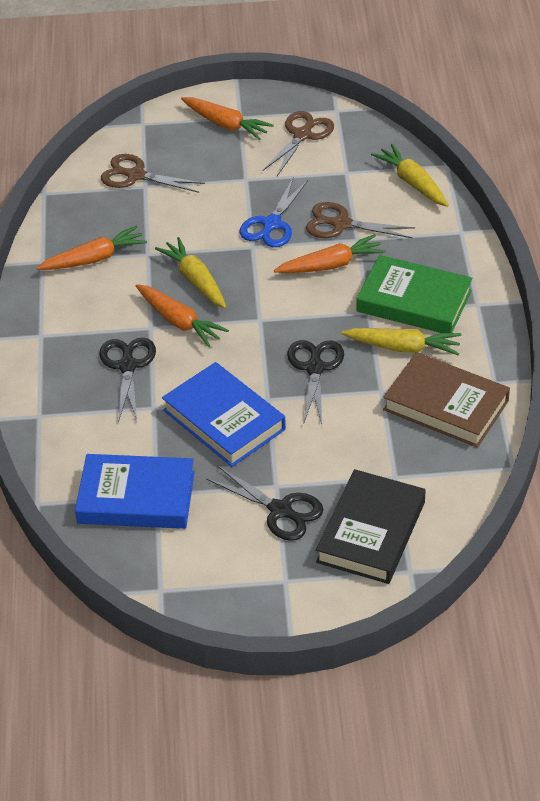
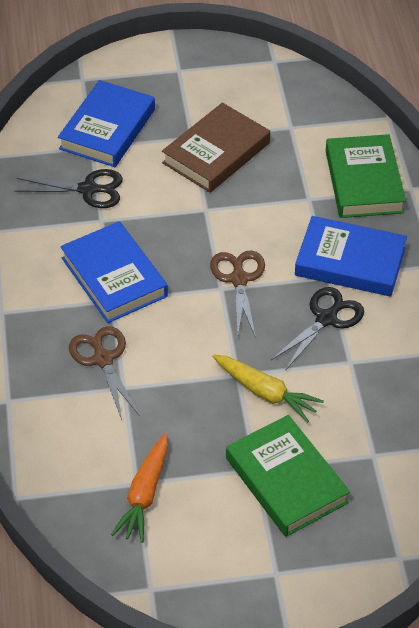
black book: [316,469,426,584] = 1 -> none = 0
black scissors: [99,338,156,423] [206,466,324,541] [287,340,344,425] = 3 -> [14,169,123,208] [271,287,364,371] = 2
blue book: [75,454,195,529] [162,362,286,467] = 2 -> [58,80,155,167] [60,221,168,323] [295,216,407,297] = 3
blue scissors: [240,178,308,247] = 1 -> none = 0
brown scissors: [101,154,205,193] [263,111,334,176] [306,202,415,238] = 3 -> [69,326,140,420] [210,250,265,338] = 2
green book: [356,255,473,333] = 1 -> [226,415,350,537] [326,134,406,218] = 2
orange carrot: [37,226,147,270] [136,284,229,347] [181,97,274,140] [274,234,386,273] = 4 -> [111,433,168,543] = 1
yellow carrot: [155,237,226,308] [341,328,461,355] [371,144,449,207] = 3 -> [212,354,324,423] = 1

